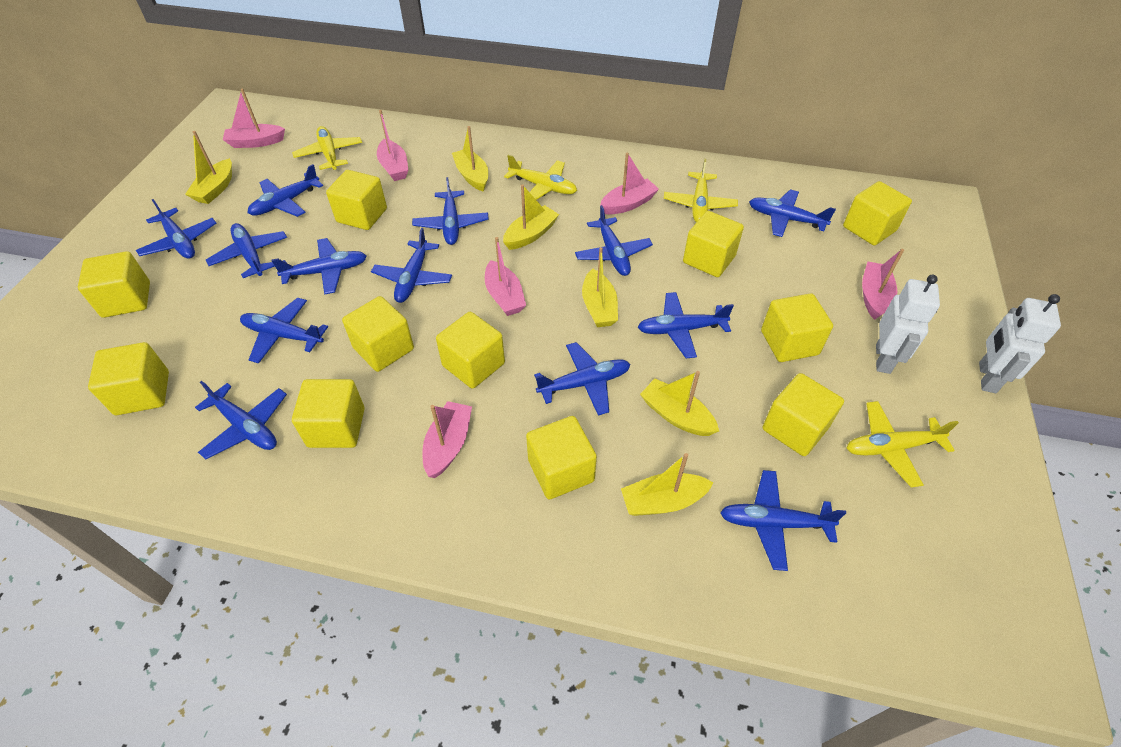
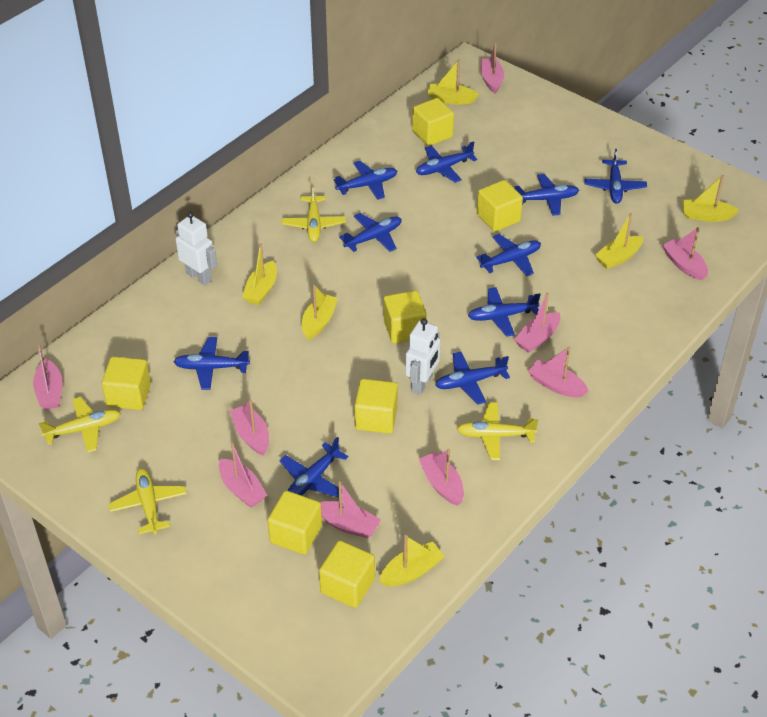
blue plane: [136,199,217,259] [195,381,287,459] [206,223,287,278] [240,298,328,363] [248,164,323,217] [271,238,367,294] [371,228,452,303] [412,177,489,245] [534,342,630,416] [575,205,653,276] [638,292,734,358] [720,470,846,571] [749,189,836,237] = 13 -> [174,337,250,390] [279,437,349,498] [334,161,397,200] [339,213,402,252] [416,141,478,183] [435,352,510,404] [468,287,541,337] [476,234,541,276] [514,174,579,216] [584,149,647,204] = 10
pink boat: [223,89,285,148] [377,110,408,181] [423,401,472,478] [485,237,526,316] [600,153,659,215] [862,249,904,320] = 6 -> [33,345,63,410] [219,443,267,508] [230,399,269,456] [320,481,381,538] [419,449,464,506] [481,43,504,94] [514,293,560,353] [528,347,588,398] [662,227,708,280] = 9
yellow cube: [78,251,150,318] [88,342,169,415] [292,379,365,448] [326,170,387,230] [342,296,414,372] [436,312,505,389] [526,416,597,499] [683,211,744,277] [761,293,833,362] [763,373,844,456] [843,181,912,245] = 11 -> [102,356,151,410] [268,491,322,555] [319,540,375,608] [354,379,398,433] [384,290,427,344] [412,98,454,146] [477,180,523,232] = 7

